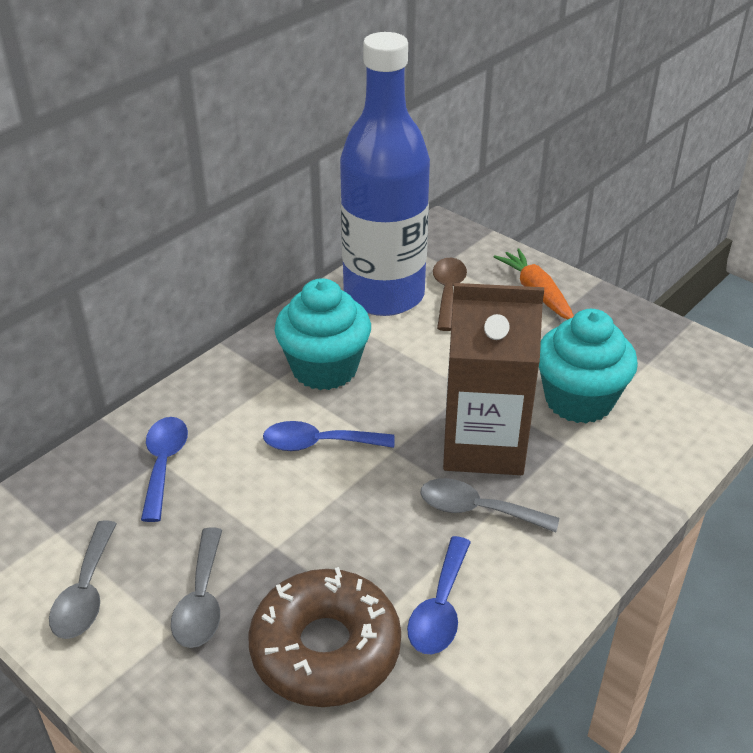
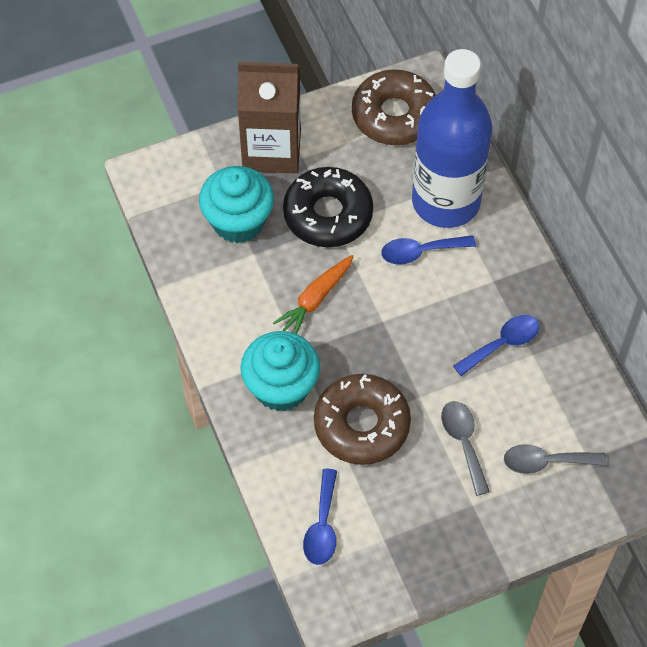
black donut: none = 0 -> [283,167,373,247] = 1
brown donut: [248,567,401,707] = 1 -> [314,374,411,465] [352,69,436,145] = 2
brown spoon: [433,258,467,331] = 1 -> none = 0
grey spoon: [49,520,117,639] [171,528,222,648] [420,478,559,533] = 3 -> [441,401,490,496] [504,444,606,474] = 2

